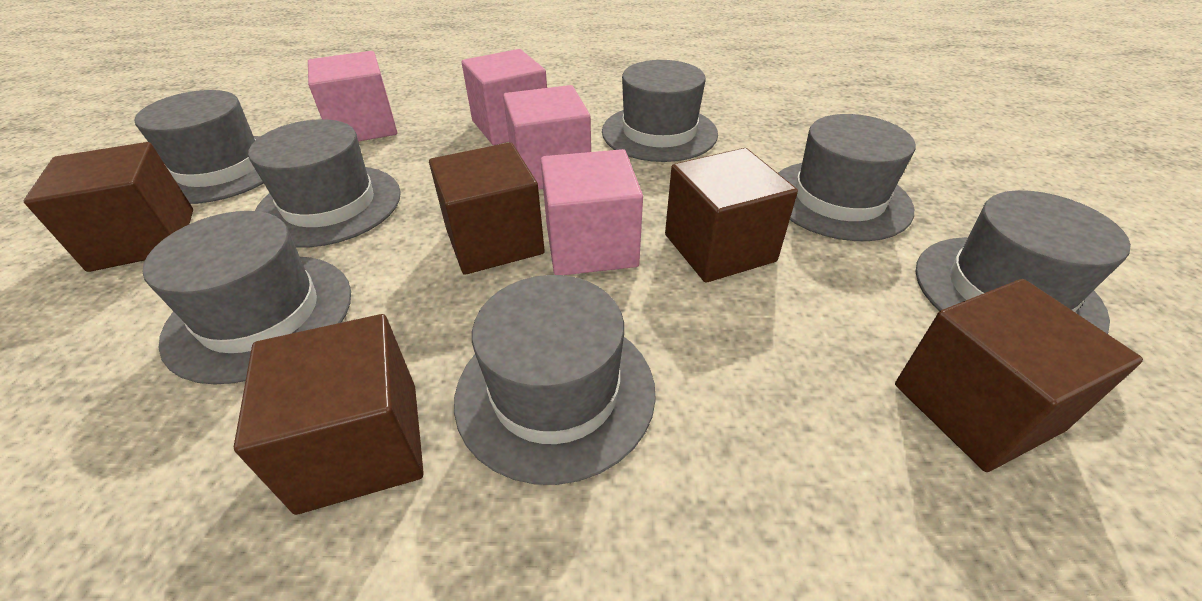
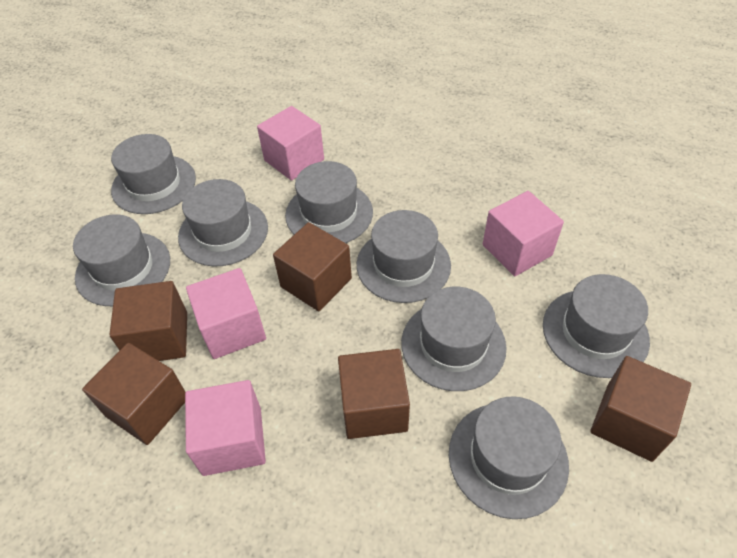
grey hat: [134,90,264,204] [143,211,351,385] [248,119,401,247] [454,275,656,485] [602,60,718,162] [778,114,915,241] [916,190,1131,334] = 7 -> [73,214,170,306] [111,134,196,214] [178,179,268,266] [285,161,373,243] [357,210,451,303] [401,287,506,391] [449,396,569,519] [543,274,650,378] = 8

